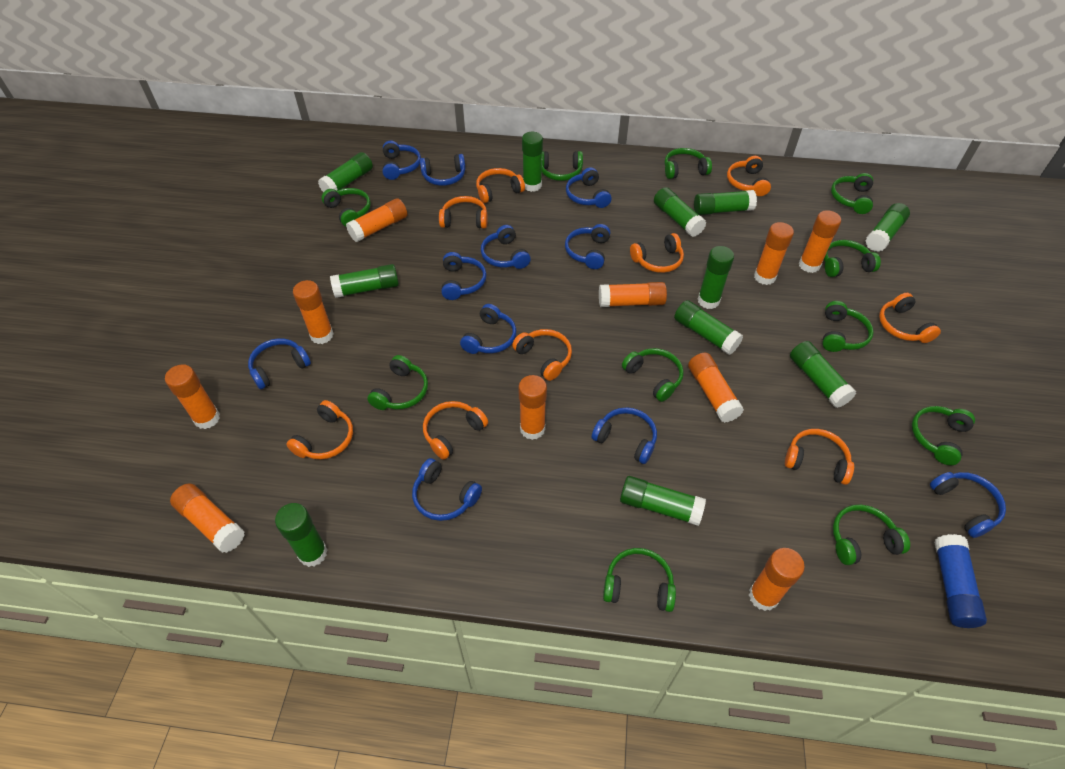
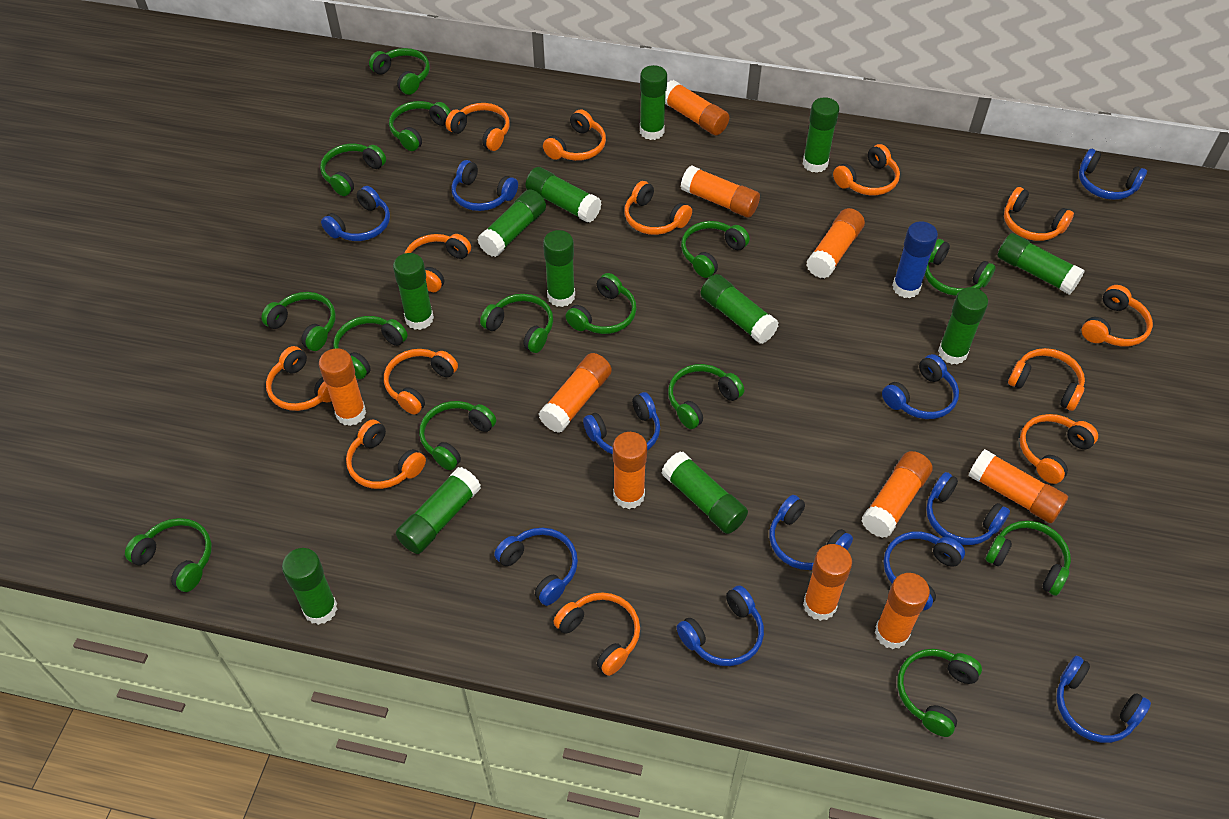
green glue stick: [275,503,327,567] [318,152,373,192] [330,264,399,298] [522,132,543,192] [620,476,706,526] [654,187,706,237] [674,300,743,355] [694,190,757,215] [698,246,734,309] [790,341,856,408] [865,203,910,252] = 11 -> [282,548,338,625] [393,253,434,330] [396,467,481,554] [477,190,546,257] [526,167,602,223] [543,230,575,307] [640,65,667,140] [662,451,748,534] [700,274,779,344] [803,97,839,173] [938,287,988,365] [997,233,1085,294] = 12
green headphones: [321,188,371,227] [367,355,428,410] [542,151,583,181] [603,548,676,612] [622,348,684,402] [664,148,712,179] [822,301,874,352] [824,240,881,277] [831,173,873,214] [833,504,910,565] [912,406,975,465] = 11 -> [125,518,212,592] [261,292,336,351] [320,143,386,196] [333,316,408,379] [369,48,430,95] [389,101,451,151] [419,401,496,470] [480,294,553,353] [565,273,636,334] [668,364,744,429] [681,221,750,278] [897,649,982,737] [925,239,996,296] [985,521,1071,596] = 14
orange headphones: [287,400,353,459] [423,401,488,460] [439,196,488,229] [476,168,525,203] [512,329,572,381] [630,233,684,273] [727,156,771,196] [785,429,854,485] [879,293,941,343] = 9 -> [266,346,331,411] [346,419,426,489] [384,349,458,415] [404,234,471,292] [446,103,510,151] [543,109,606,161] [553,592,640,676] [624,181,692,235] [833,144,900,195] [1004,187,1074,241] [1008,348,1085,411] [1020,414,1098,484] [1082,285,1153,347] = 13

